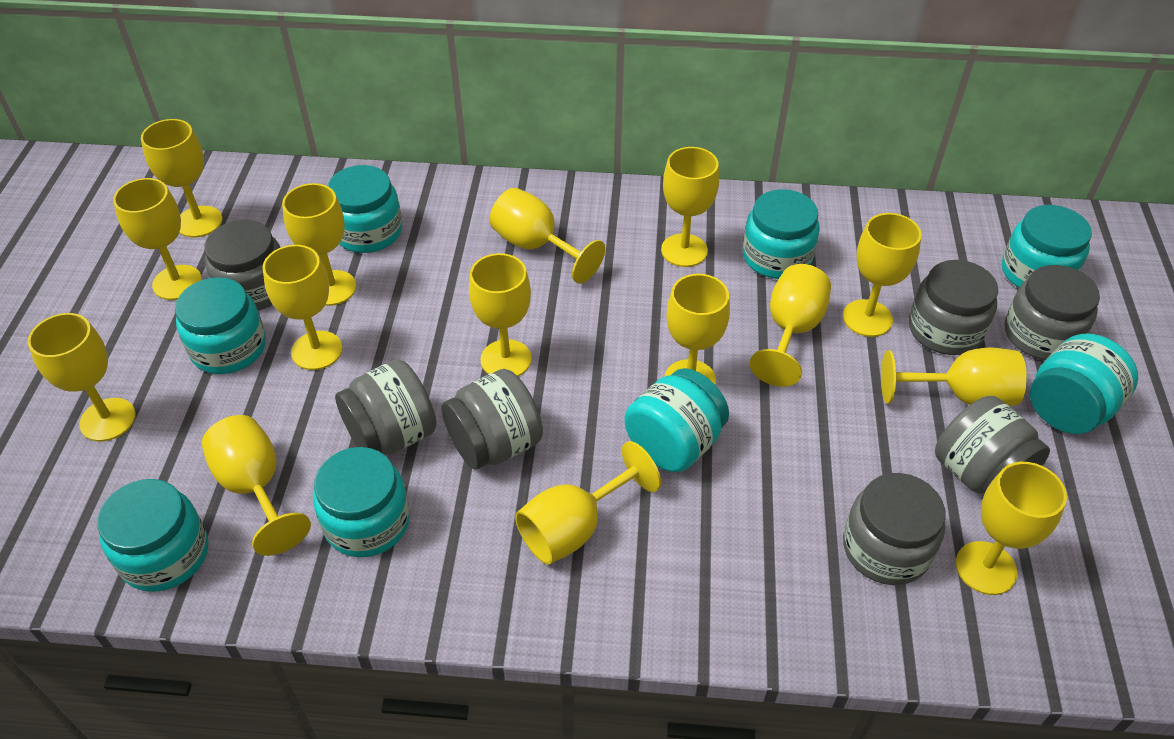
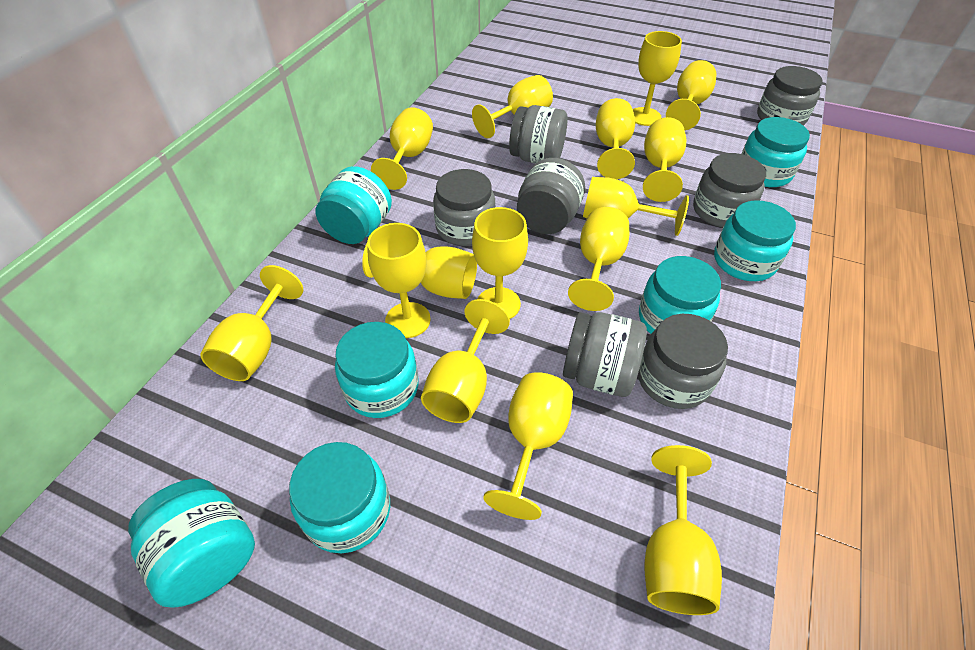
turquoise jar: [97,479,208,592] [175,277,266,374] [313,447,410,557] [327,165,402,253] [624,368,729,472] [743,189,820,279] [1002,205,1092,288] [1030,334,1138,434] = 8 -> [128,479,255,607] [289,442,390,553] [316,166,392,244] [335,322,419,418] [639,256,721,334] [714,200,796,281] [741,117,810,187] = 7

